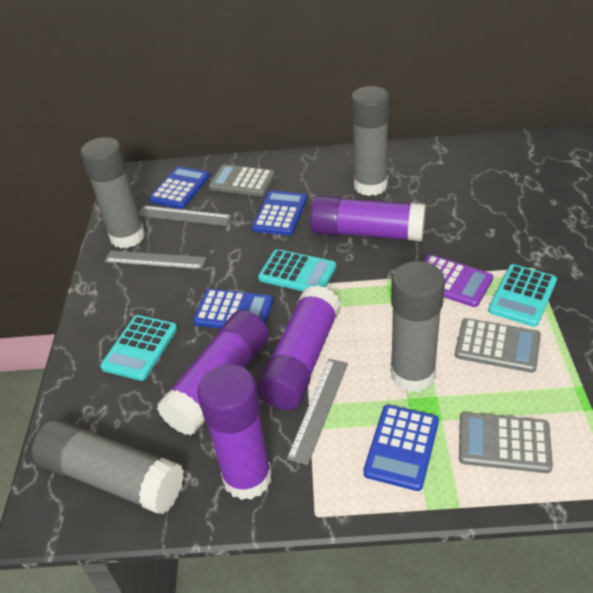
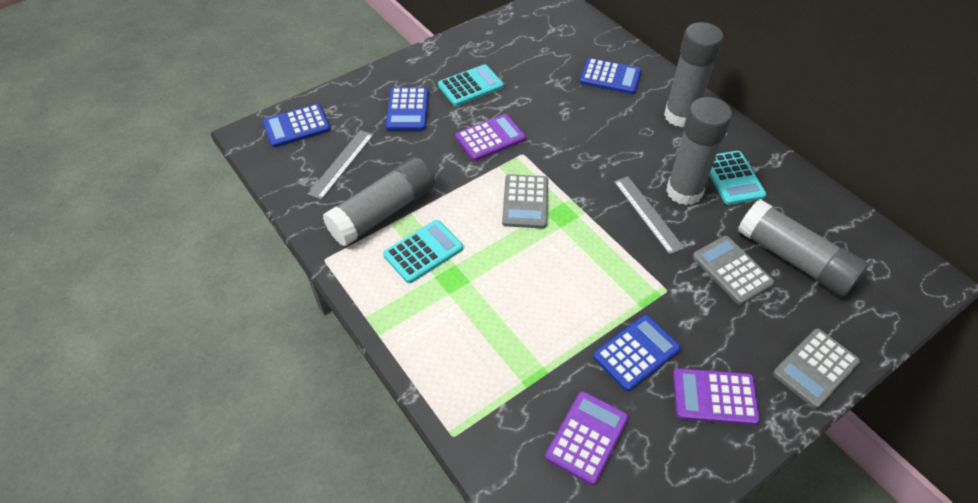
grey ruler: [104,251,207,269] [139,206,232,226] [287,359,348,465] = 3 -> [308,130,374,200] [614,176,685,255] = 2
purple calculator: [423,255,493,307] = 1 -> [456,114,526,161] [545,391,628,485] [673,368,760,425] = 3
purple glue stick: [157,310,269,435] [197,365,272,500] [256,285,341,410] [310,196,426,241] = 4 -> none = 0

